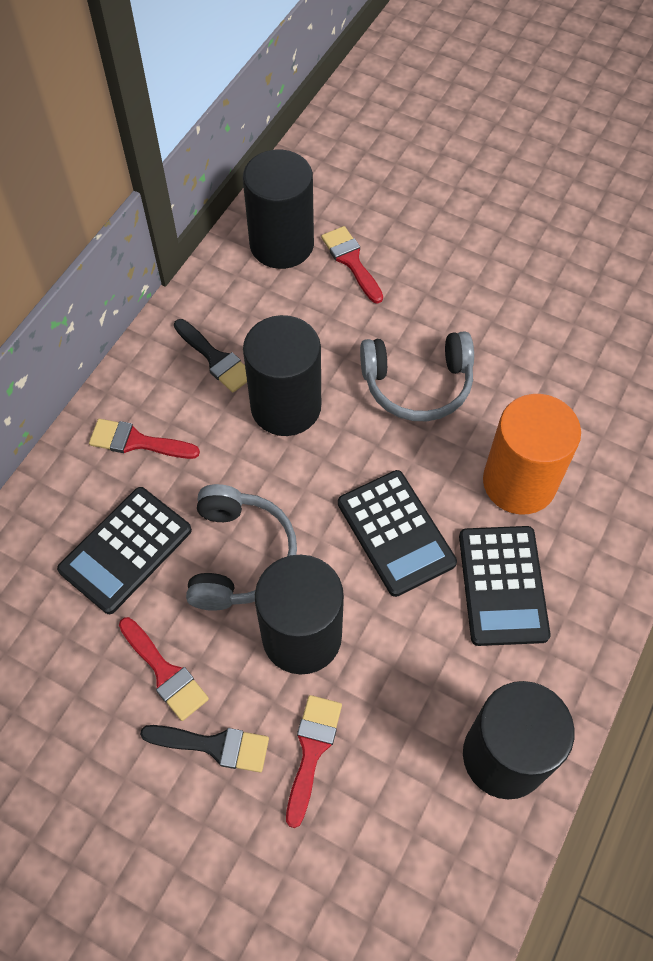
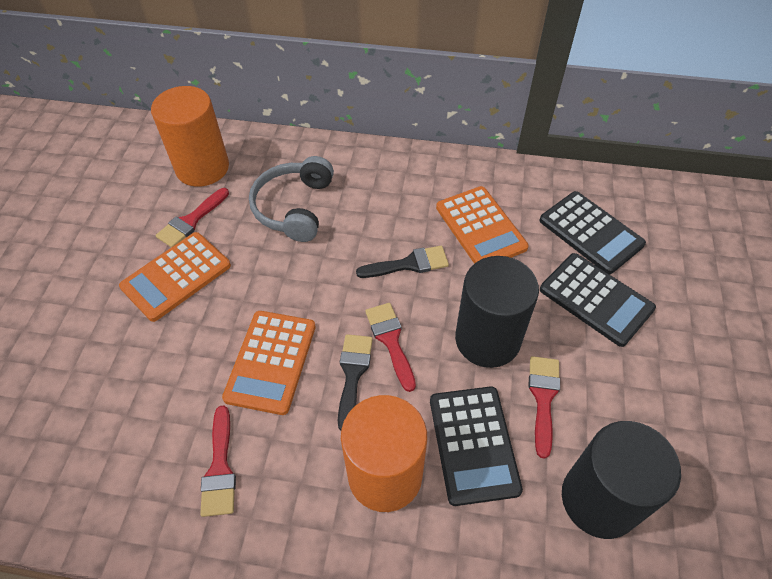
black cylinder: [243,150,314,269] [243,315,321,436] [255,555,344,674] [463,681,575,799] = 4 -> [455,256,539,368] [562,421,681,539] = 2
grey headphones: [186,484,297,611] [360,331,474,421] = 2 -> [249,156,334,242] = 1
orange calculator: none = 0 -> [119,232,231,322] [222,311,316,415] [436,186,529,264] = 3
orange cylinder: [483,394,581,514] = 1 -> [151,86,229,187] [341,395,427,512] = 2

